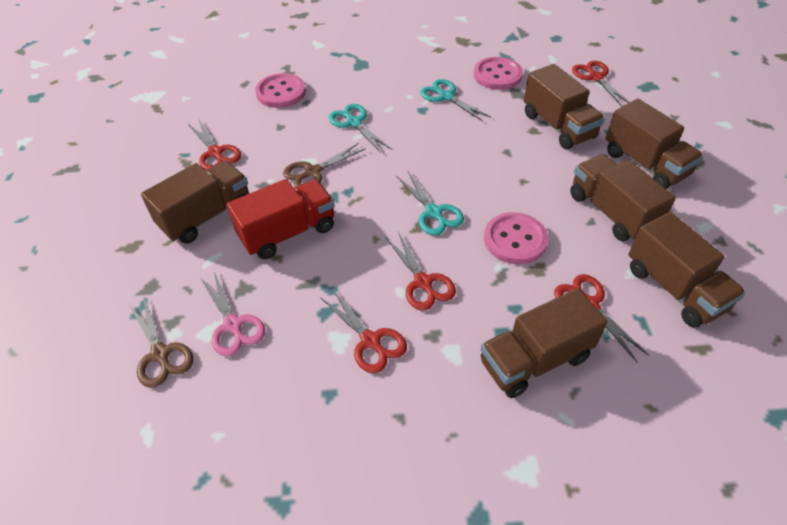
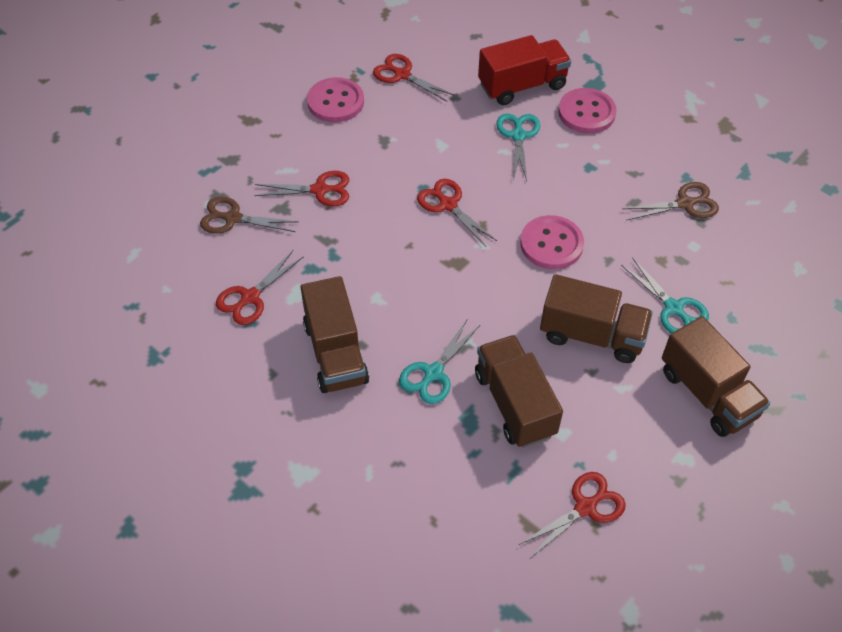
brown truck: [141,161,249,244] [481,288,608,398] [524,64,605,149] [570,154,676,241] [605,99,703,189] [628,212,746,328] = 6 -> [301,276,369,393] [475,335,563,448] [540,274,653,363] [662,316,770,437] = 4
pink scissors: [201,272,265,356] = 1 -> none = 0

